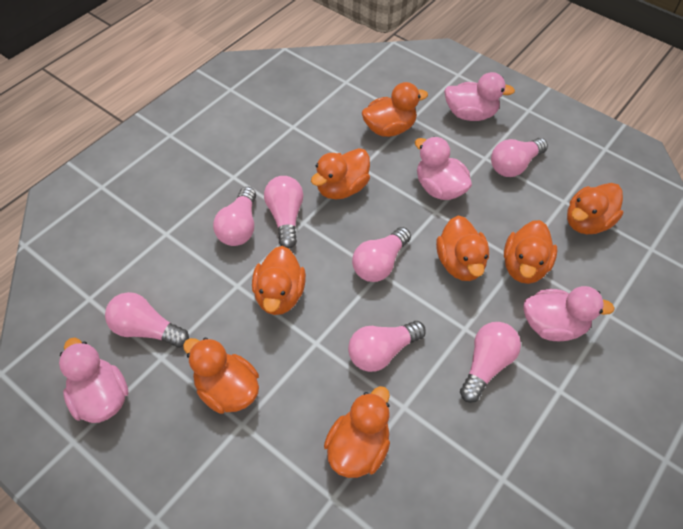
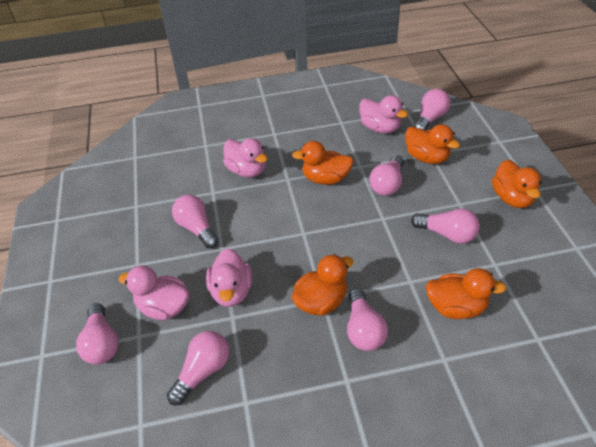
orange duck: [183,337,259,414] [252,246,306,315] [311,148,370,199] [324,386,390,478] [362,82,428,137] [436,216,489,281] [504,220,557,284] [567,183,623,234] = 8 -> [291,254,354,316] [292,141,354,185] [405,124,460,164] [426,268,506,319] [492,160,542,208] = 5

